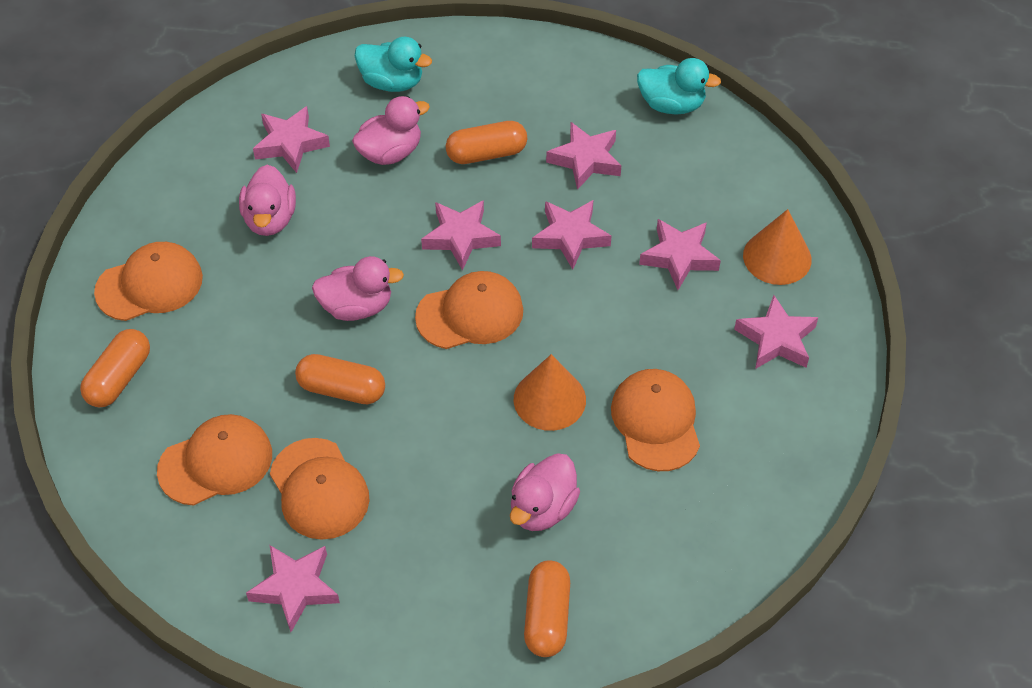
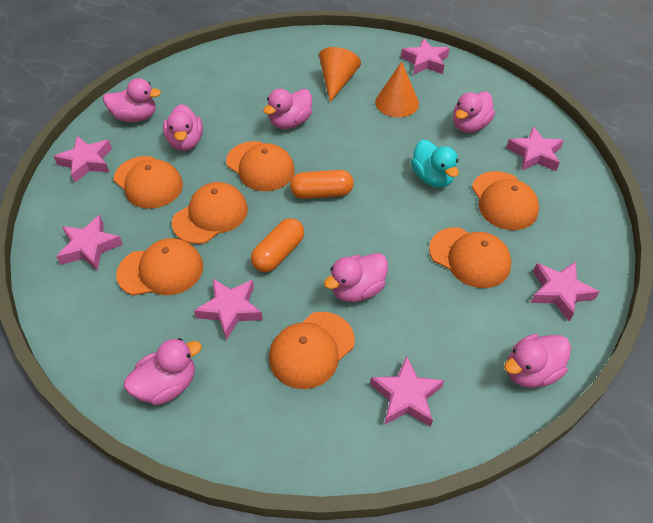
orange cap: [94,242,203,321] [157,414,272,506] [270,438,369,540] [415,271,523,349] [611,369,700,471] = 5 -> [114,156,183,209] [116,238,203,296] [172,182,248,244] [226,141,295,191] [269,312,355,389] [429,227,511,288] [472,171,539,230] = 7
orange capsule: [80,329,150,407] [295,354,385,404] [446,121,527,164] [524,561,570,657] = 4 -> [251,218,304,272] [290,170,354,199] = 2
pink duck: [239,165,296,236] [312,256,404,321] [352,96,430,165] [510,453,580,531] = 4 -> [103,78,161,122] [124,338,202,405] [163,104,203,151] [263,88,312,129] [324,253,388,302] [453,91,495,133] [504,334,571,388] = 7
turquoise duck: [355,37,432,92] [637,58,721,115] = 2 -> [411,140,459,188] = 1

